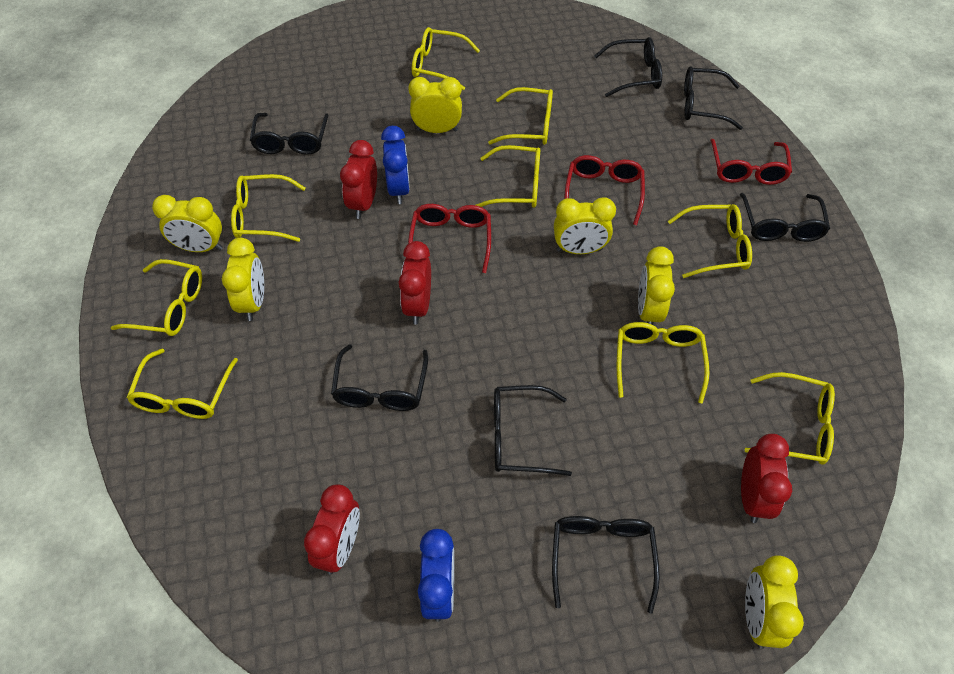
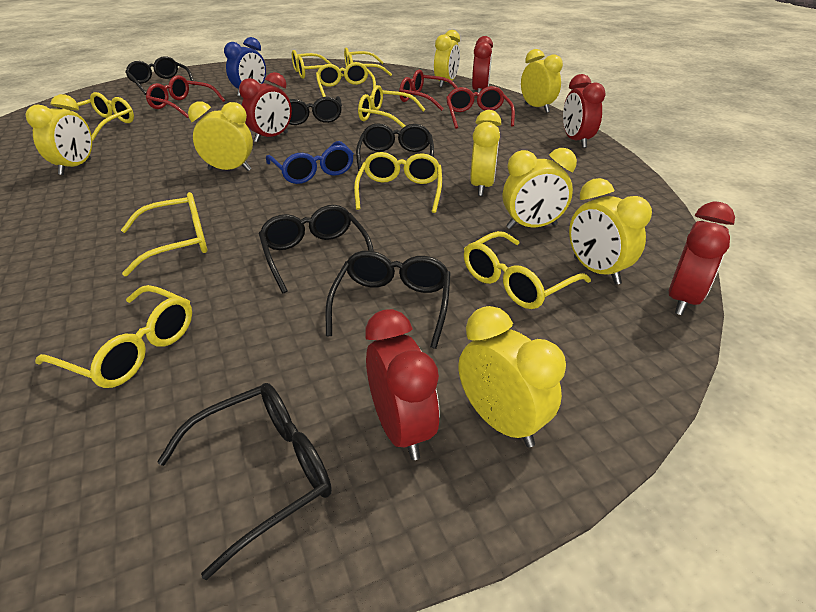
black glasses: [250,113,329,155] [331,344,428,411] [494,385,572,476] [552,516,660,614] [594,37,662,97] [684,66,743,130] [740,193,830,242] = 7 -> [125,56,194,95] [157,383,332,580] [259,205,374,293] [289,96,342,125] [325,251,451,349] [356,123,434,172] = 6
blue clock: [381,126,410,204] [418,529,454,622] = 2 -> [224,37,266,97] = 1
blue glasses: none = 0 -> [266,141,354,184] = 1
red clock: [304,484,360,574] [340,140,377,219] [399,241,431,325] [741,434,792,523] = 4 -> [239,72,292,143] [365,309,440,460] [472,36,493,93] [563,74,606,148] [669,201,735,315] = 5
yellow clock: [152,195,223,252] [222,238,264,321] [408,77,462,133] [554,197,616,254] [638,246,675,325] [745,555,804,649] = 6 -> [25,94,92,175] [188,102,253,171] [434,30,460,88] [459,306,566,447] [470,110,501,196] [503,148,577,229] [521,49,563,113] [569,178,652,285] = 8

